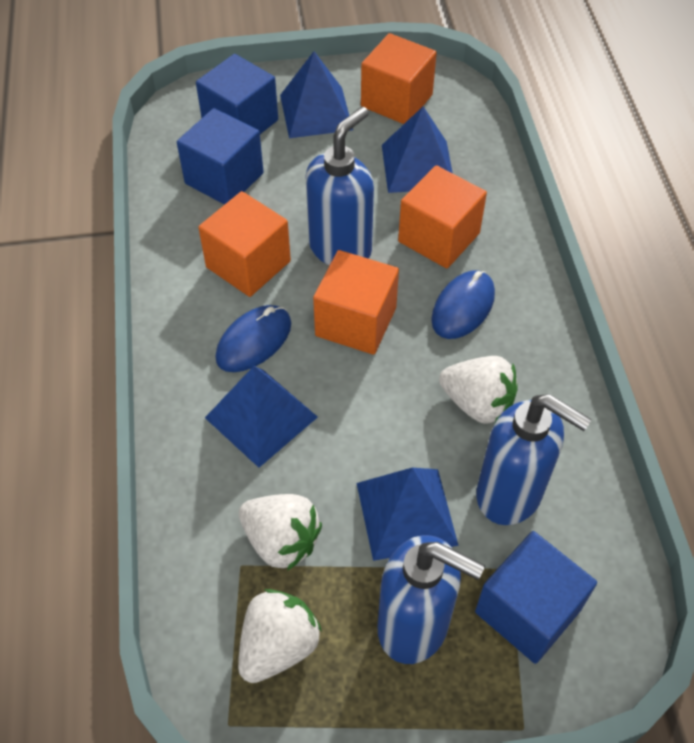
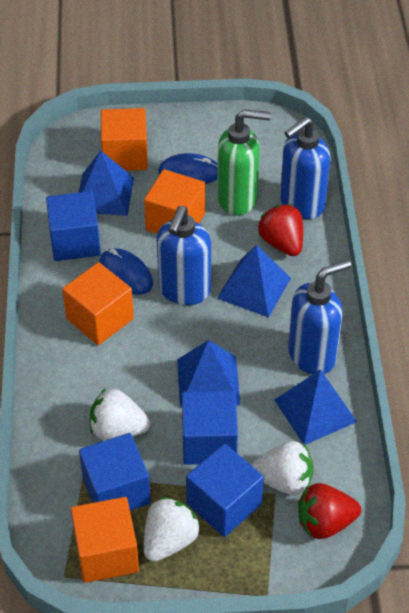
blue cube: [177,108,264,205] [196,54,278,134] [475,531,597,664] = 3 -> [46,191,101,261] [79,433,151,511] [182,391,238,465] [186,444,264,537] = 4
green soap dispenser: none = 0 -> [217,109,271,215] = 1
red strawberry: none = 0 -> [257,204,303,256] [298,483,361,539] = 2

